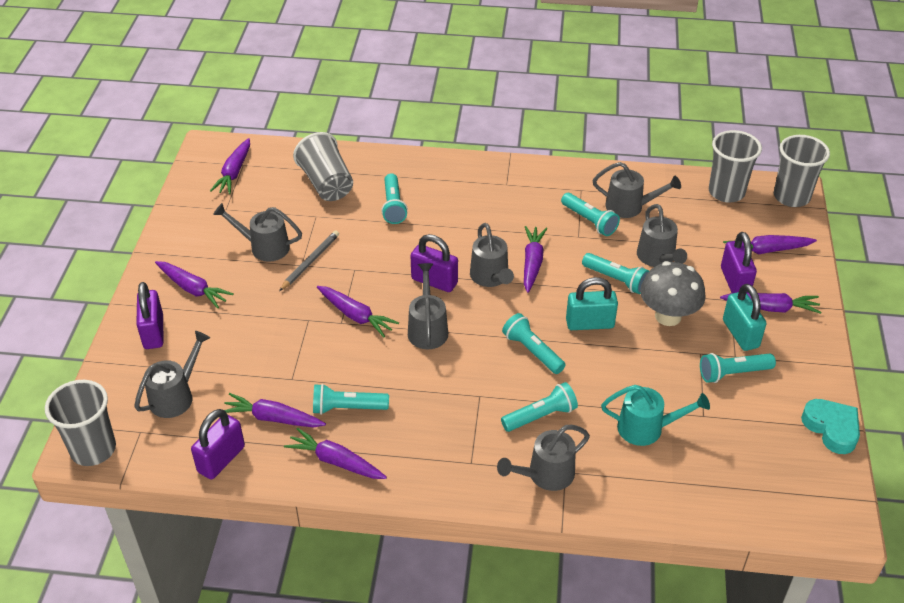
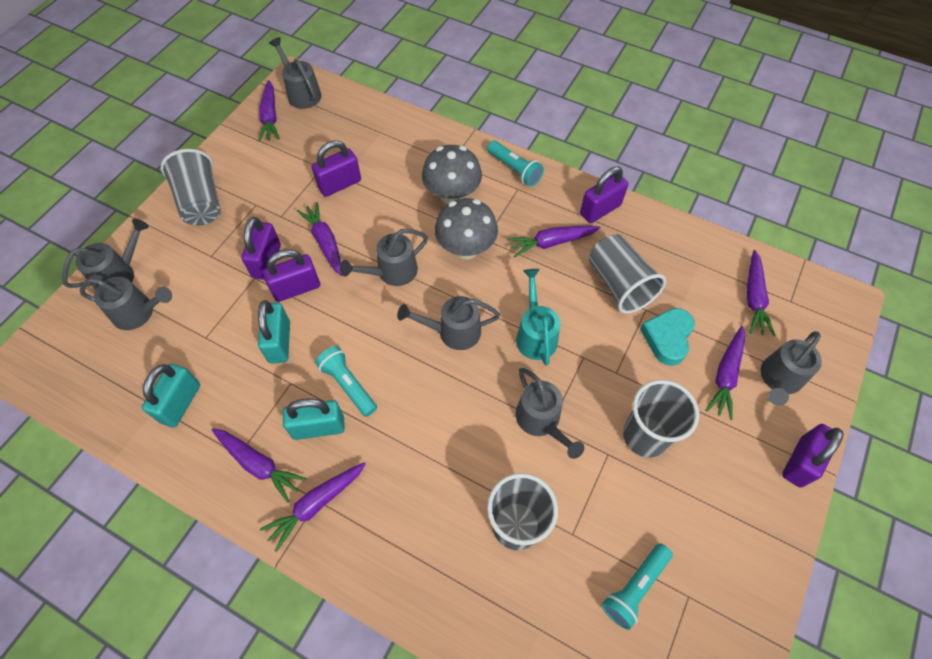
grey mushroom: [640,261,706,326] = 1 -> [422,145,482,204] [435,198,498,260] = 2
grey pencil: [279,230,339,291] = 1 -> none = 0
purple carrot: [155,261,234,308] [210,138,250,194] [224,393,326,427] [284,427,387,479] [317,286,399,337] [524,226,547,293] [720,293,821,314] [723,235,817,254] = 8 -> [212,428,306,503] [258,80,280,142] [260,462,366,552] [297,202,343,276] [507,226,601,258] [706,326,745,420] [746,250,775,336] = 7
purple padlock: [136,282,163,349] [191,409,245,480] [411,234,458,292] [721,232,757,293] = 4 -> [241,217,281,280] [263,249,320,302] [312,140,361,197] [580,167,628,223] [782,424,843,488] = 5
turquoise flashlight: [313,384,389,415] [381,173,408,224] [501,382,578,432] [502,313,565,374] [561,193,620,236] [582,253,649,294] [700,353,776,383] = 7 -> [315,346,377,417] [487,141,544,187] [602,543,673,630] = 3
turquoise padlock: [566,277,618,330] [723,284,767,351] = 2 -> [142,363,200,427] [258,300,290,364] [283,398,345,440] = 3

